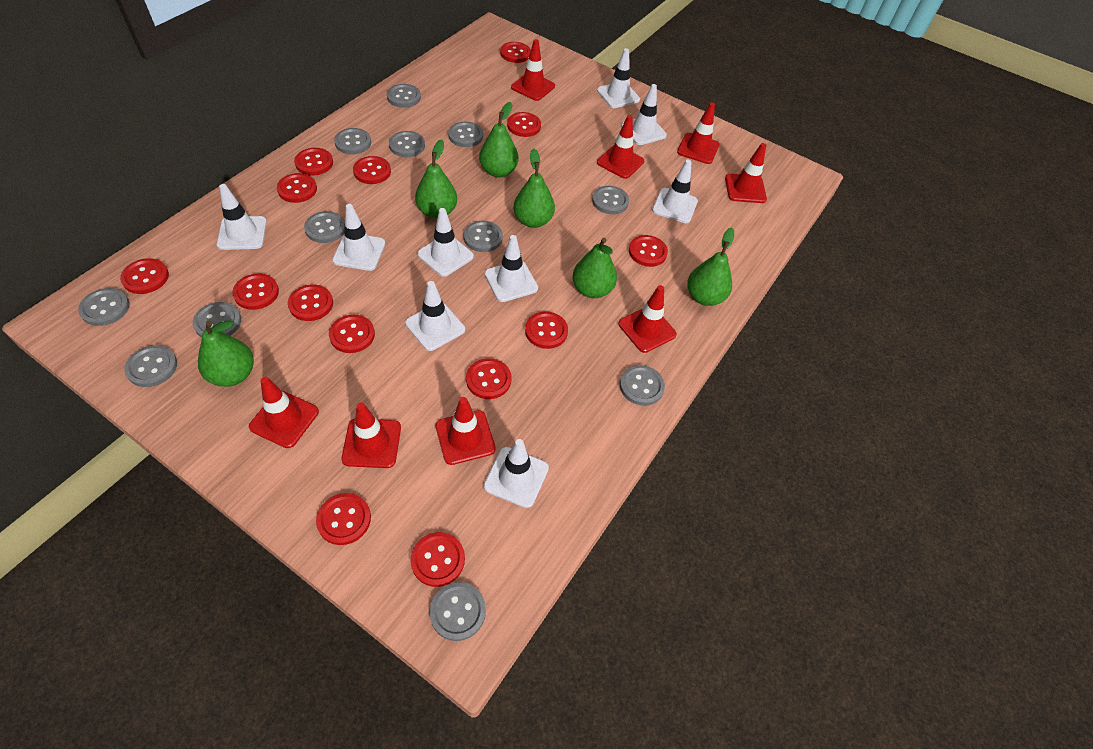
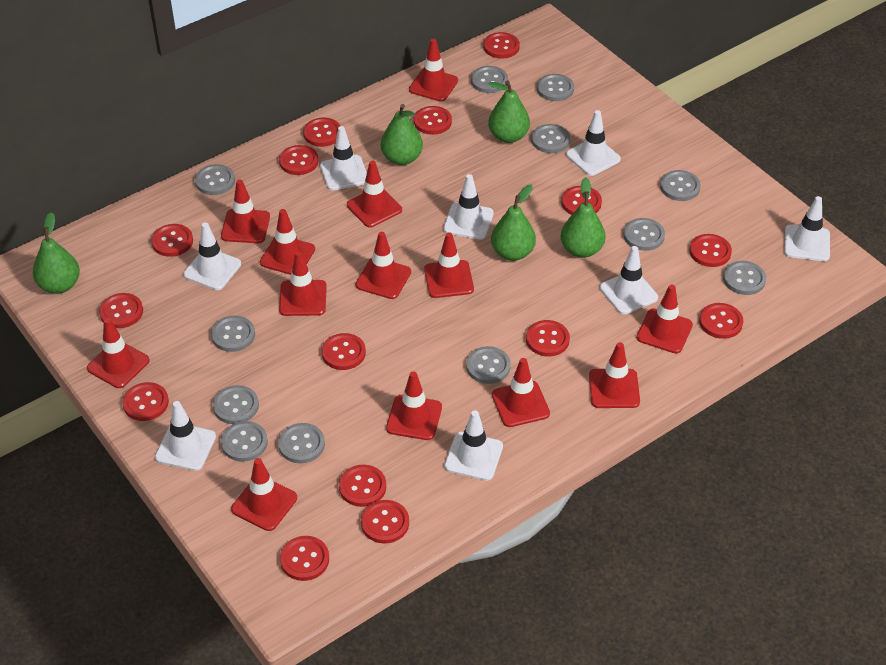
green pear: [198,320,254,387] [415,139,457,219] [479,102,519,177] [513,148,555,228] [572,237,617,298] [687,228,734,306] = 6 -> [33,212,80,294] [381,104,423,165] [488,81,530,143] [491,185,536,261] [561,177,606,258] = 5
red button: [120,258,169,294] [232,274,279,310] [277,173,317,203] [288,285,333,321] [294,148,333,176] [316,493,371,545] [329,315,375,353] [353,156,391,184] [410,532,465,587] [466,358,511,399] [500,42,531,63] [507,112,541,137] [525,311,568,349] [629,235,668,267] = 14 -> [99,293,143,328] [122,382,169,421] [151,224,193,257] [279,145,318,175] [280,536,329,581] [303,118,341,147] [321,333,366,370] [339,465,386,507] [361,500,409,544] [414,106,452,135] [483,32,520,59] [526,320,570,356] [561,186,602,215] [690,234,732,267] [699,303,743,339] = 15
red traffic cone: [249,377,319,448] [341,403,401,468] [436,397,496,465] [511,39,555,101] [597,115,644,179] [619,285,677,353] [677,102,719,164] [725,143,767,203] = 8 -> [87,318,150,388] [221,180,270,243] [231,458,297,531] [260,209,315,275] [279,251,327,316] [347,161,402,228] [356,232,411,299] [386,371,442,440] [409,39,458,102] [424,232,474,298] [492,358,550,427] [589,342,640,408] [637,285,693,353] = 13
white traffic cone: [216,184,267,250] [332,204,385,271] [405,281,465,351] [417,208,474,277] [484,439,549,508] [485,235,538,302] [597,48,640,108] [621,84,667,145] [652,160,698,223] = 9 -> [155,401,216,471] [183,222,241,290] [320,126,367,191] [443,174,494,239] [444,410,503,481] [566,110,621,176] [600,246,658,314] [784,196,830,261] = 8

